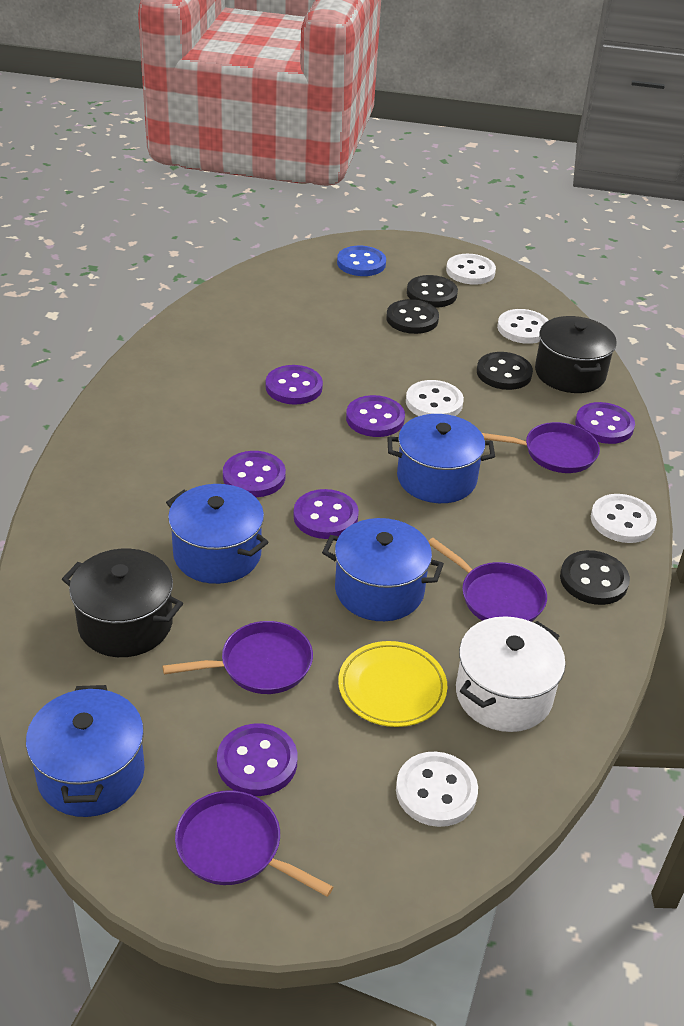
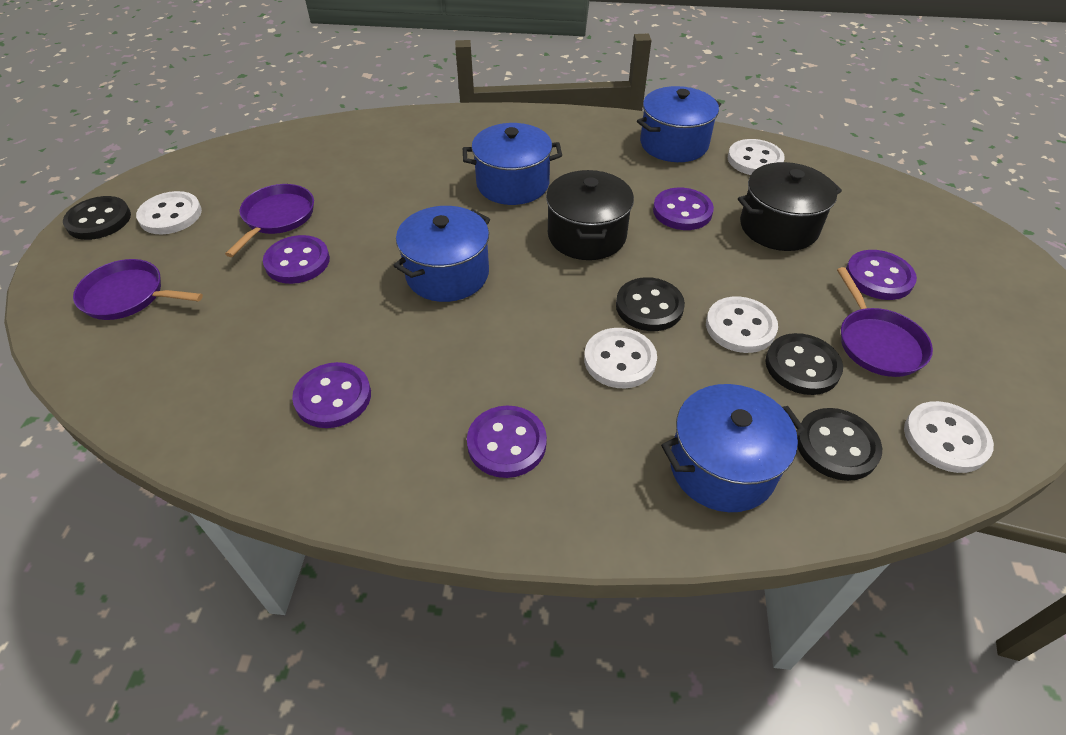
blue button: [337,246,386,276] = 1 -> none = 0
purple button: [217,723,297,796] [223,451,286,497] [266,365,323,405] [293,489,359,539] [346,395,405,437] [575,402,635,444] = 6 -> [263,235,330,284] [292,362,371,428] [467,406,547,478] [653,188,714,230] [846,250,917,300] = 5
purple pan: [163,621,313,694] [175,790,333,897] [428,538,547,622] [482,422,600,473] = 4 -> [73,259,203,320] [225,184,314,257] [837,267,933,377] = 3
white pot: [456,616,566,732] = 1 -> none = 0
yellow plate: [338,641,447,727] = 1 -> none = 0

